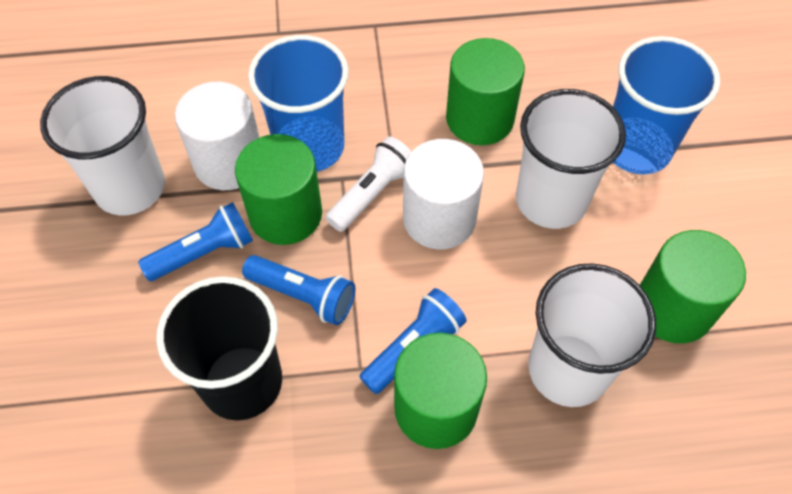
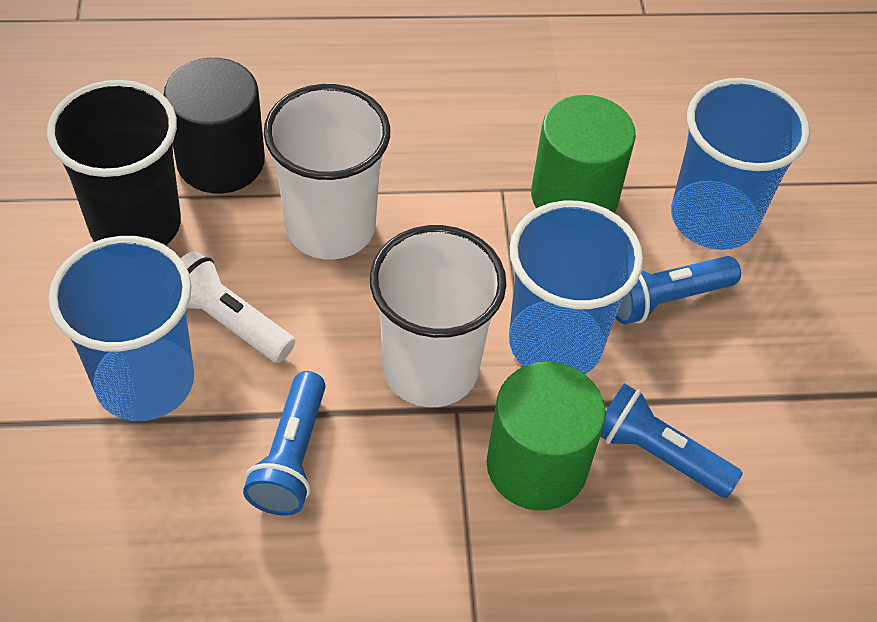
black cylinder: none = 0 -> [164,58,265,194] = 1
blue cup: [248,35,349,172] [613,36,720,174] = 2 -> [49,236,194,421] [509,201,643,374] [671,78,810,250] = 3
green cylinder: [235,134,322,245] [394,333,487,449] [446,38,525,145] [640,230,746,343] = 4 -> [487,362,606,511] [531,95,636,213] = 2
white cup: [40,76,165,215] [516,89,626,229] [528,263,656,407] = 3 -> [264,84,390,260] [370,225,507,407] = 2
white cylinder: [175,82,260,190] [403,139,484,250] = 2 -> none = 0

